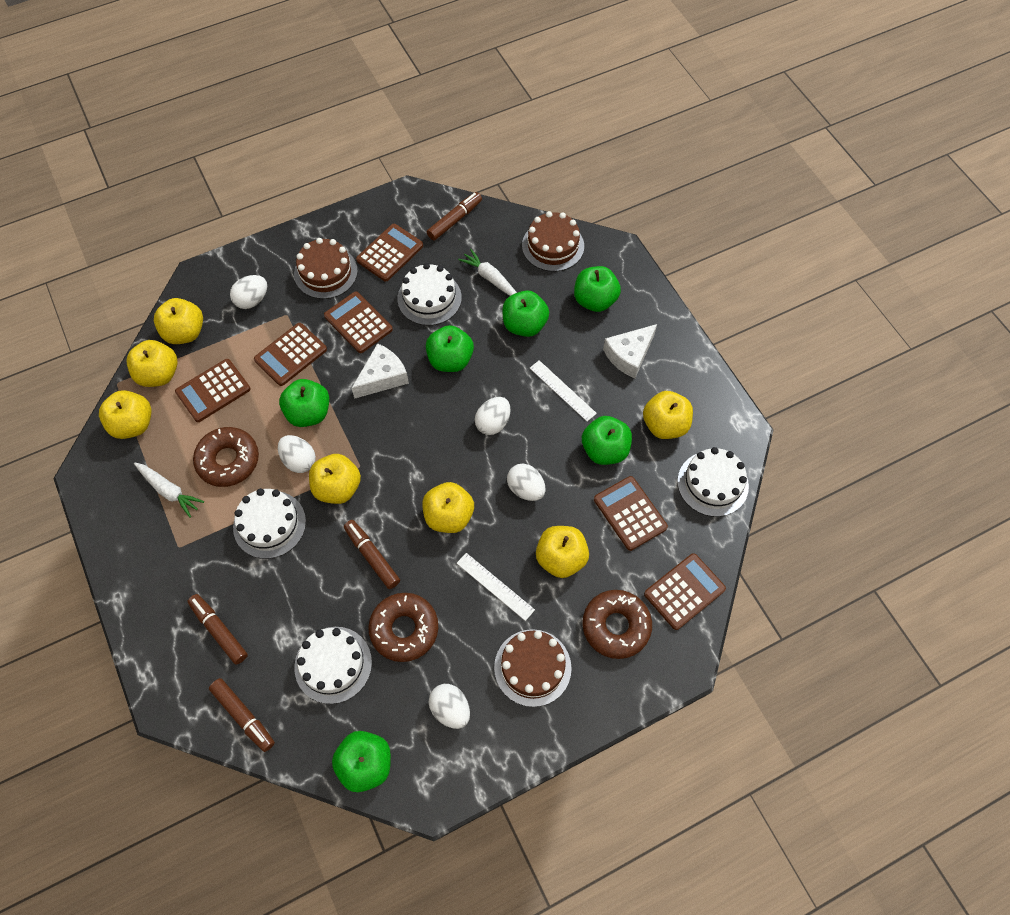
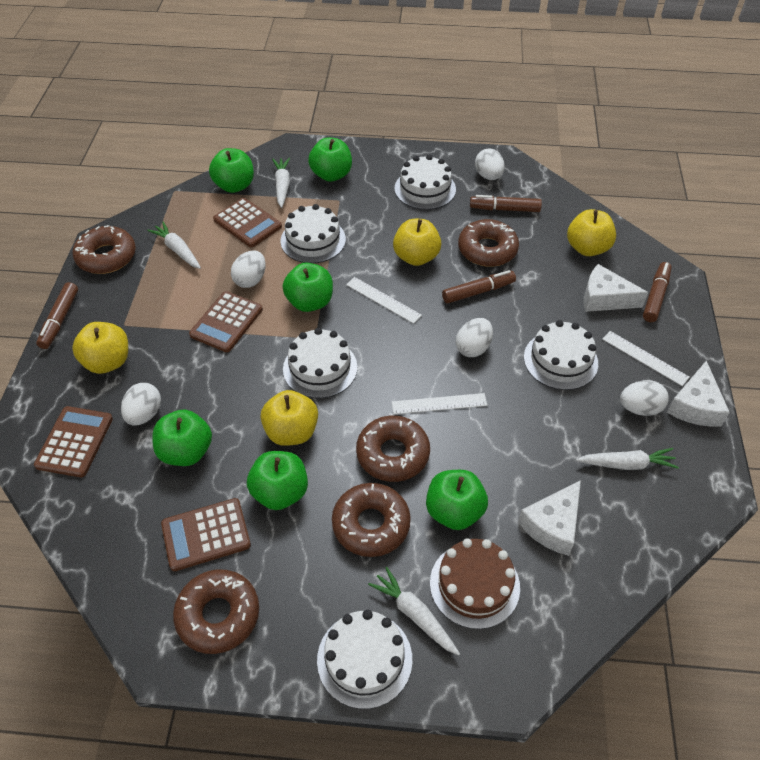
brown cake: [294,238,358,299] [494,629,572,707] [522,211,584,272] = 3 -> [430,538,520,629] = 1
brown calculator: [175,359,251,422] [254,323,327,386] [324,291,393,353] [356,224,423,281] [594,476,668,551] [644,553,726,630] = 6 -> [34,406,113,477] [161,498,251,571] [189,291,263,352] [213,198,282,247] = 4
brown donut: [193,427,259,487] [368,593,438,662] [582,590,652,659] = 3 -> [72,225,136,274] [173,569,259,654] [332,483,411,557] [356,416,430,482] [458,219,519,267] = 5
white cake: [233,488,306,559] [294,627,372,704] [397,263,462,326] [677,447,749,517] = 4 -> [280,204,346,263] [283,328,357,398] [317,610,412,709] [394,155,456,210] [524,320,598,390] = 5
white carrot: [134,462,204,518] [458,249,517,296] = 2 -> [147,222,201,269] [272,158,290,208] [368,567,460,656] [576,448,679,470] = 4
white cheese: [351,343,409,399] [603,324,657,378] = 2 -> [518,480,581,556] [584,264,648,312] [667,360,730,427] = 3
white ruler: [457,553,535,621] [530,360,597,422] = 2 -> [346,277,422,324] [392,393,487,414] [602,331,690,386] = 3
yellow apple: [99,390,152,439] [126,340,178,387] [154,298,203,344] [309,454,361,504] [422,482,474,533] [536,526,589,578] [643,391,693,439] = 7 -> [72,322,128,374] [260,390,318,446] [393,219,442,266] [567,209,616,256] = 4

